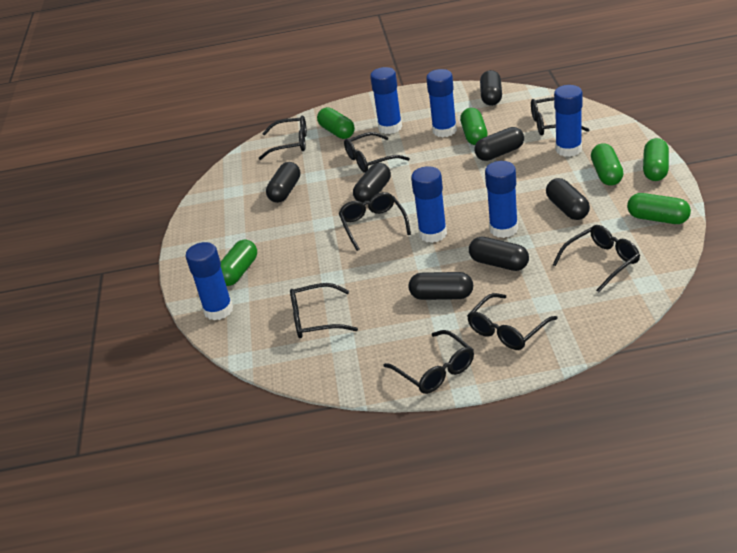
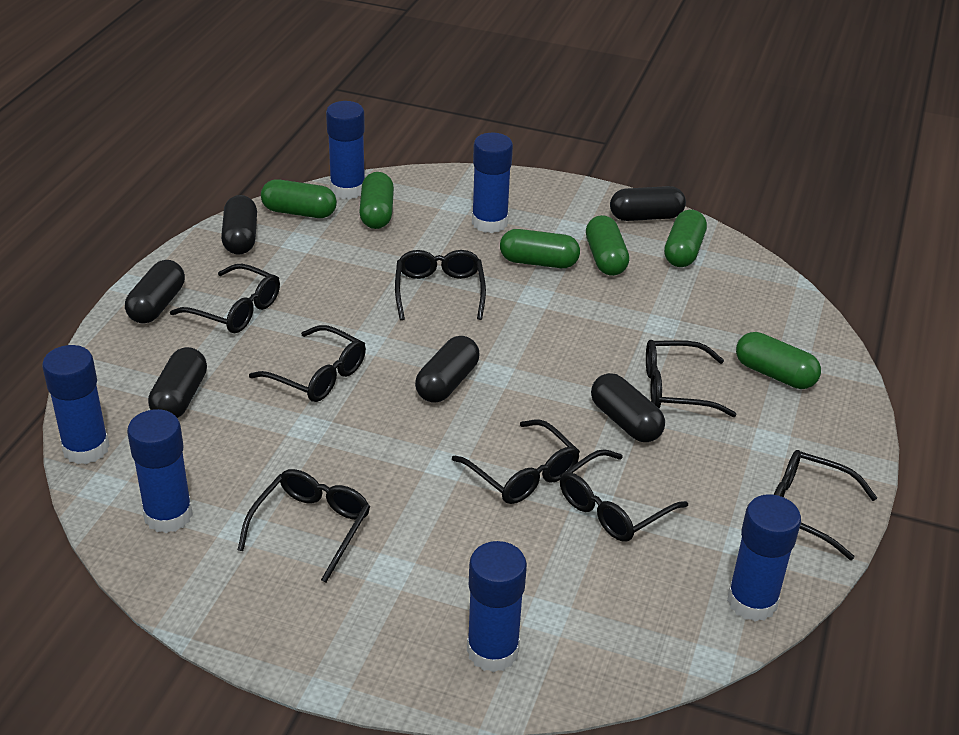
black capsule: [266,162,301,203] [353,163,391,203] [409,272,473,300] [469,237,529,271] [474,127,524,161] [480,70,502,106] [546,178,590,220] = 7 -> [125,260,185,324] [148,347,207,418] [221,195,257,255] [415,336,479,403] [591,373,665,442] [610,186,686,221] = 6

